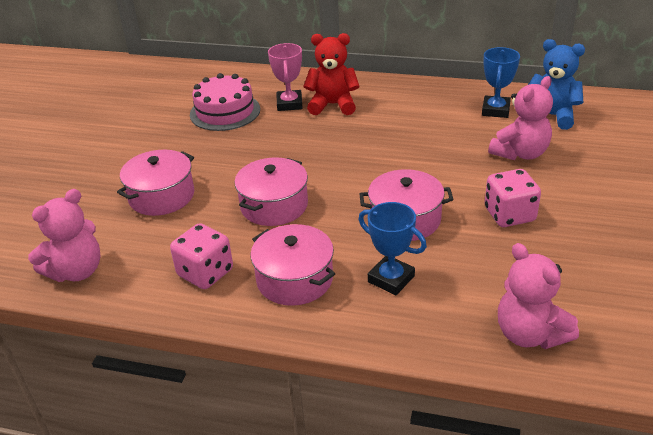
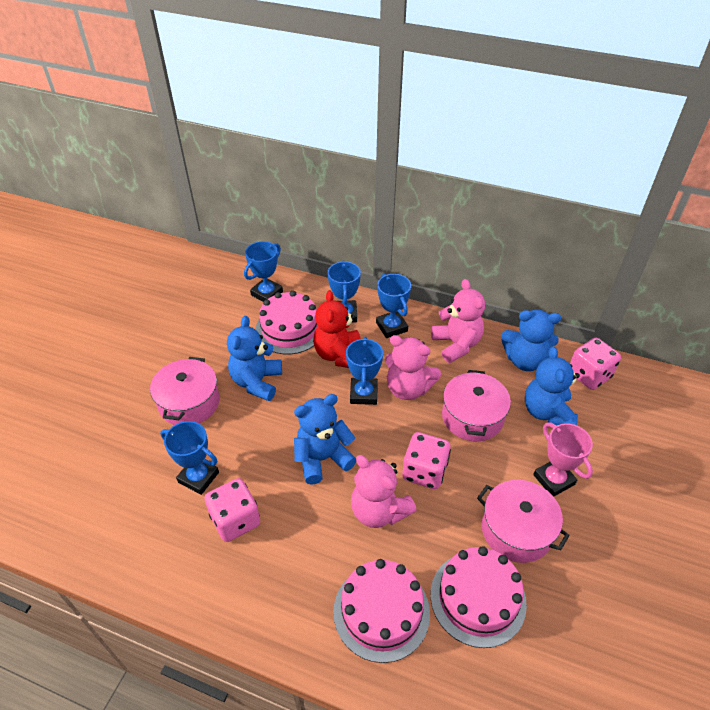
blue teddy bear: [528,39,585,130] = 1 -> [227,316,282,401] [294,394,356,485] [501,310,561,371] [525,346,580,425] = 4
blue trophy: [358,202,427,295] [482,47,520,118] = 2 -> [160,421,219,495] [244,241,283,302] [328,261,361,323] [346,337,383,405] [376,274,411,338] = 5
pink cake: [190,73,260,131] = 1 -> [255,291,318,354] [333,559,430,663] [430,546,527,648] = 3
pink dice: [170,223,233,289] [485,169,541,227] = 2 -> [205,478,260,542] [402,432,451,489] [570,338,621,390] = 3
pink pot: [117,150,194,216] [234,157,308,226] [251,224,335,306] [360,169,454,241] = 4 -> [150,357,219,425] [442,370,511,442] [477,480,570,563] = 3

